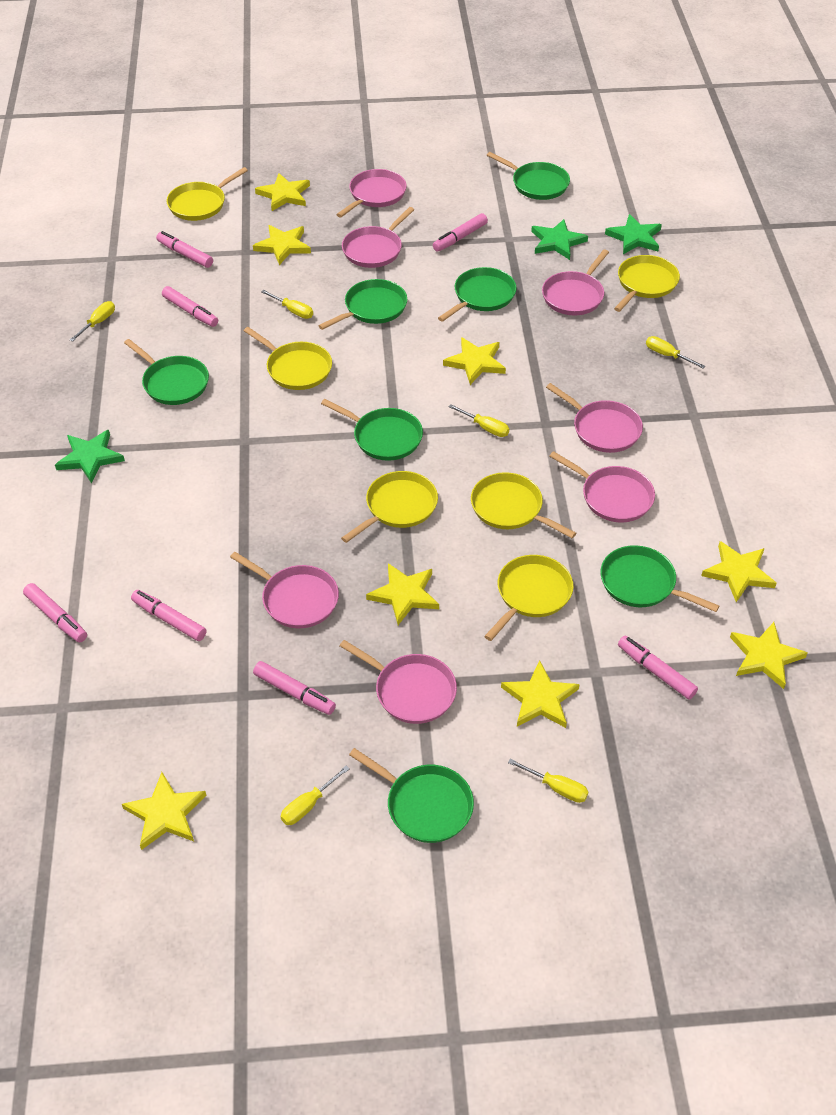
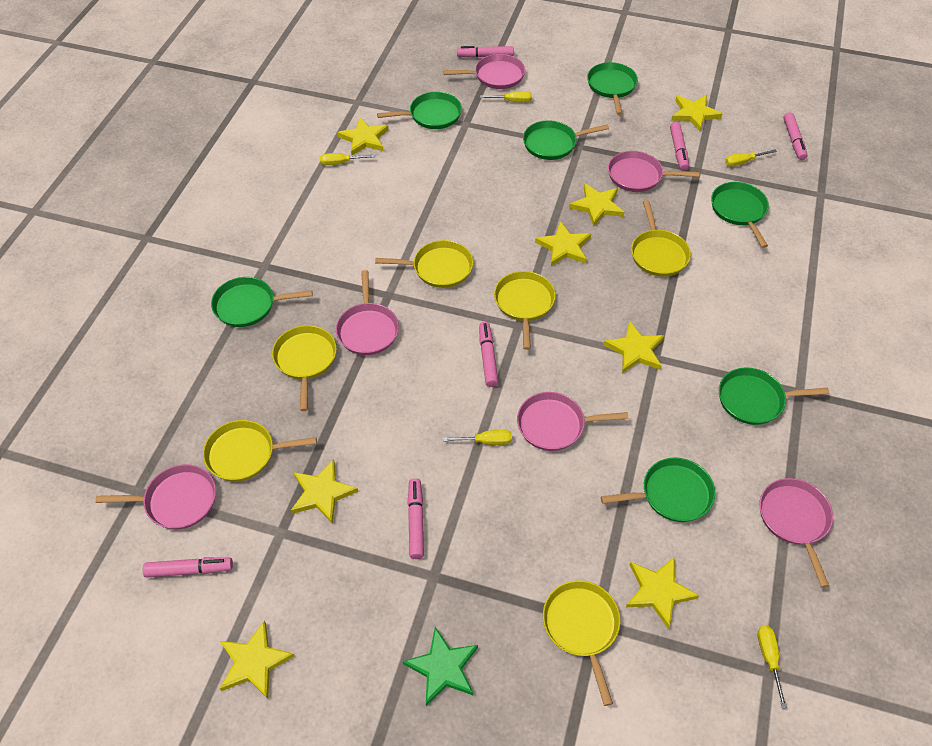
green star: [55,430,125,483] [531,219,588,260] [605,214,662,254] = 3 -> [403,627,478,706] = 1
pink marker: [23,583,87,643] [131,590,207,641] [156,231,213,268] [162,286,218,327] [253,661,336,715] [433,213,488,251] [618,636,698,700] = 7 -> [143,557,233,578] [408,478,424,559] [457,46,514,58] [479,322,498,387] [670,122,689,171] [783,112,807,160] = 6
pink pan: [230,552,339,628] [336,169,407,218] [340,640,457,724] [342,207,414,268] [542,249,609,315] [546,383,643,453] [549,451,655,522] = 7 -> [95,464,216,529] [336,270,399,355] [443,54,525,89] [517,392,628,451] [608,151,700,192] [760,478,833,587] = 6
yellow screwdriver: [70,301,115,342] [261,290,313,319] [280,766,350,825] [449,404,509,437] [508,759,588,803] [646,336,705,368] = 6 -> [320,153,375,165] [443,430,512,445] [480,91,532,102] [725,149,777,167] [758,626,787,708] = 5

